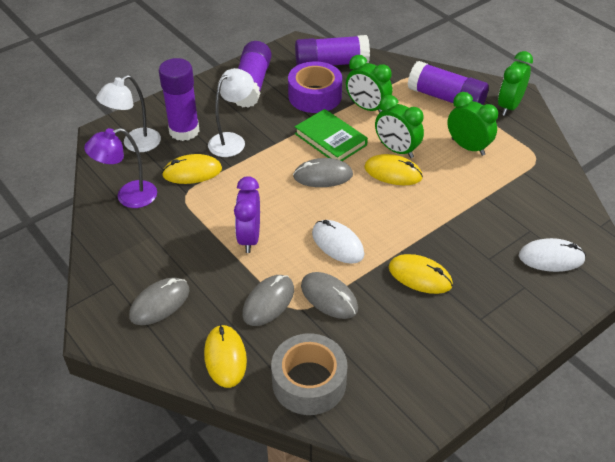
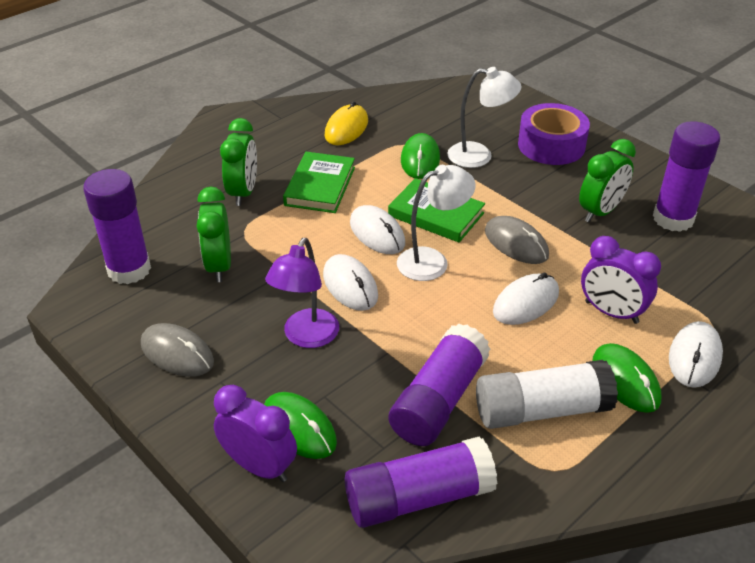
green book: [295,109,368,161] = 1 -> [283,152,355,213] [388,178,485,242] = 2
green clock: [346,55,392,113] [375,95,424,158] [447,92,498,156] [498,51,533,116] = 4 -> [196,187,231,282] [220,118,257,206] [579,139,636,222] = 3
green mouse: none = 0 -> [264,392,337,459] [401,133,440,179] [593,343,661,413] = 3
grey mouse: [129,277,189,325] [242,275,294,326] [293,158,353,187] [301,272,358,319] = 4 -> [141,323,214,377] [485,216,549,264] = 2
grey tape: [271,333,348,415] = 1 -> none = 0
purple clock: [234,176,260,253] = 1 -> [214,385,297,482] [581,236,661,324] = 2
white glue stick: none = 0 -> [476,360,618,429] = 1
white mouse: [312,220,364,264] [519,238,586,272] = 2 -> [323,254,378,311] [350,205,405,254] [493,272,559,325] [669,321,723,388] = 4
yellow mouse: [162,154,222,184] [204,324,247,388] [364,154,423,185] [389,254,453,294] = 4 -> [325,101,368,145] = 1

